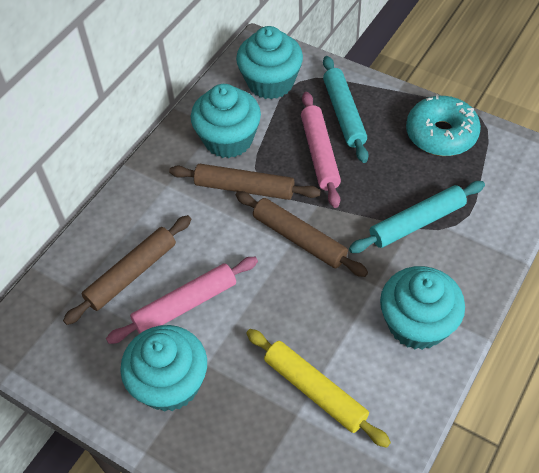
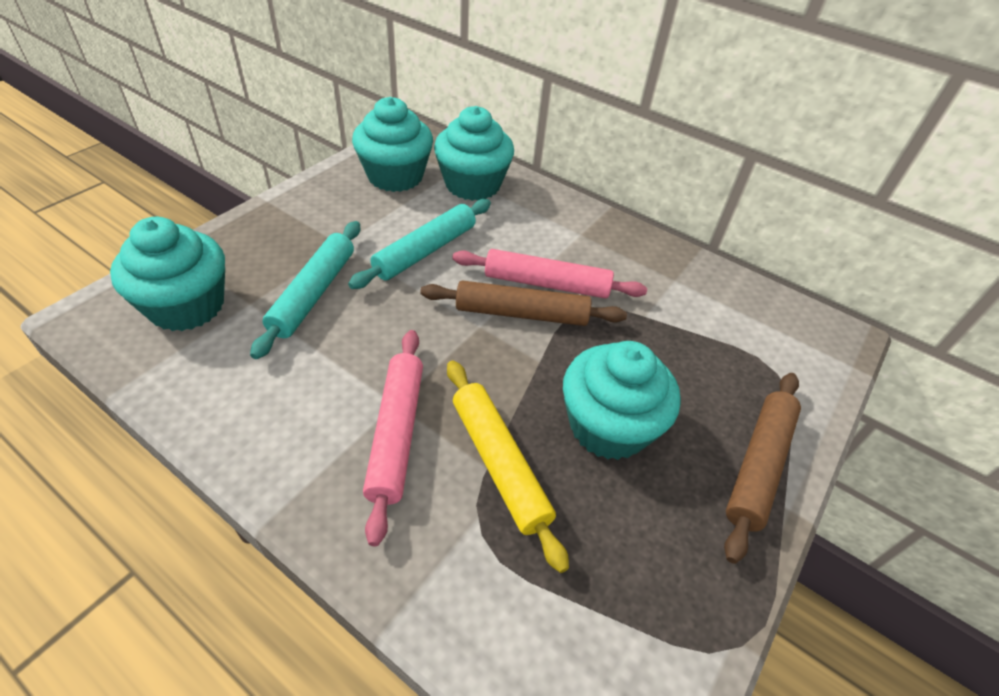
brown rolling pin: [63,215,191,325] [169,164,321,200] [236,191,368,277] = 3 -> [420,280,627,326] [724,373,801,564] = 2
turquoise donut: [406,94,481,156] = 1 -> none = 0

